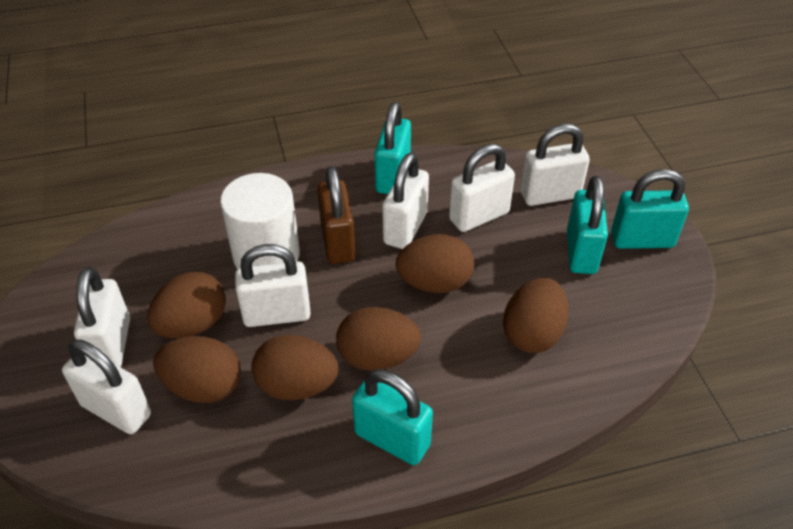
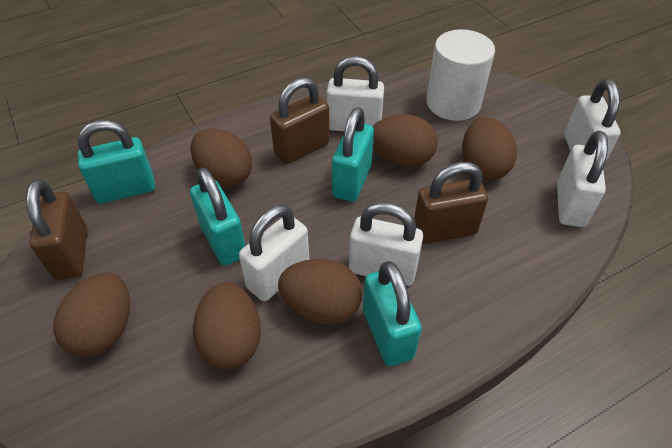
brown padlock: [317,166,356,264] = 1 -> [26,179,87,280] [270,77,329,164] [414,162,488,244] = 3
white padlock: [62,340,151,434] [74,267,130,368] [235,244,311,327] [382,152,429,249] [449,144,515,232] [520,124,590,206] = 6 -> [239,205,309,301] [327,56,384,131] [349,202,423,286] [557,131,608,227] [564,79,621,163] = 5

